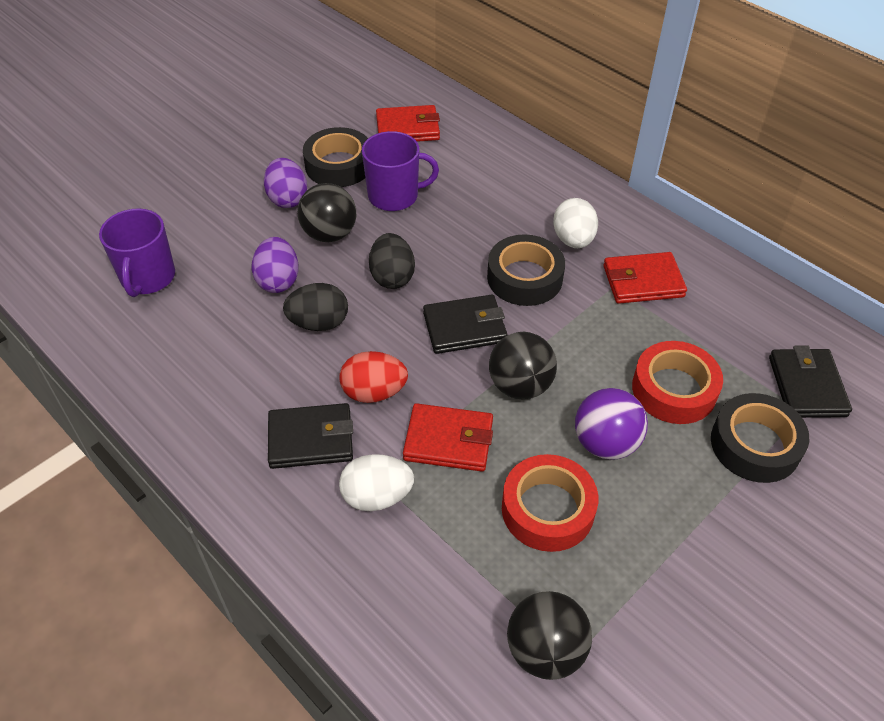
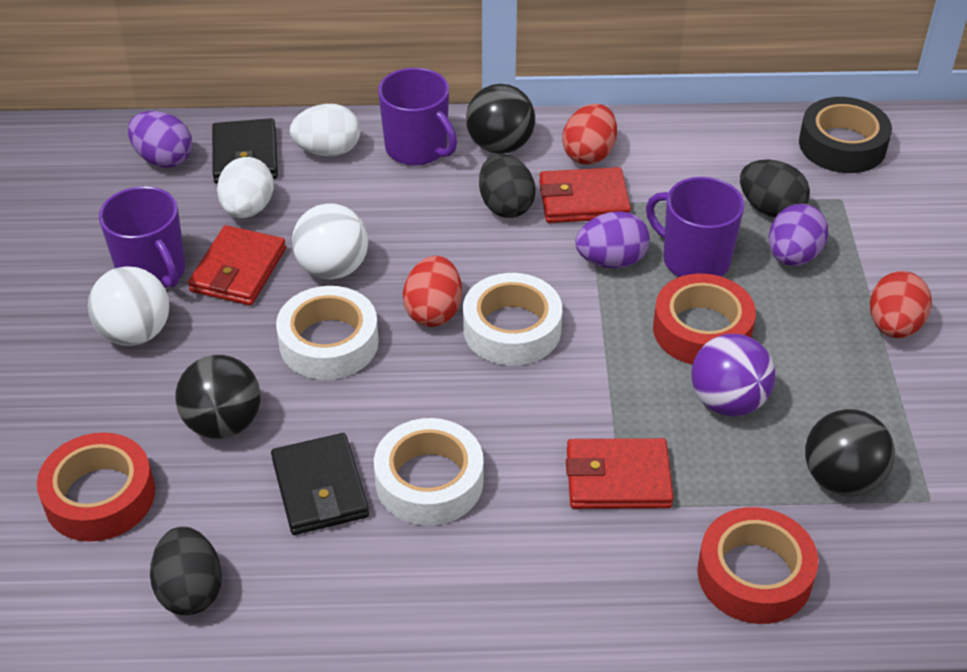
black egg: [283,283,348,331] [369,233,415,289] = 2 -> [150,527,222,615] [479,154,536,218] [740,159,810,218] = 3
black tape: [303,127,368,187] [487,234,565,306] [711,393,809,483] = 3 -> [799,97,892,173] = 1
black wallet: [268,403,353,469] [423,295,508,354] [769,345,852,418] = 3 -> [212,118,278,184] [271,433,369,535] = 2
purple egg: [252,237,299,293] [264,158,307,208] = 2 -> [128,111,192,168] [575,211,650,268] [769,204,828,266] = 3
purple mug: [99,208,175,297] [362,131,439,211] = 2 -> [99,186,186,288] [378,68,457,165] [646,177,744,277] = 3
red egg: [339,351,408,403] = 1 -> [403,256,462,327] [562,104,617,165] [870,271,932,338] = 3
red tape: [502,454,598,552] [632,341,723,424] = 2 -> [37,433,155,542] [653,273,756,365] [697,507,818,624] = 3
white ball: none = 0 -> [88,266,169,346] [292,203,368,279] = 2
white tape: none = 0 -> [276,286,379,380] [374,418,484,525] [463,273,562,366] = 3

